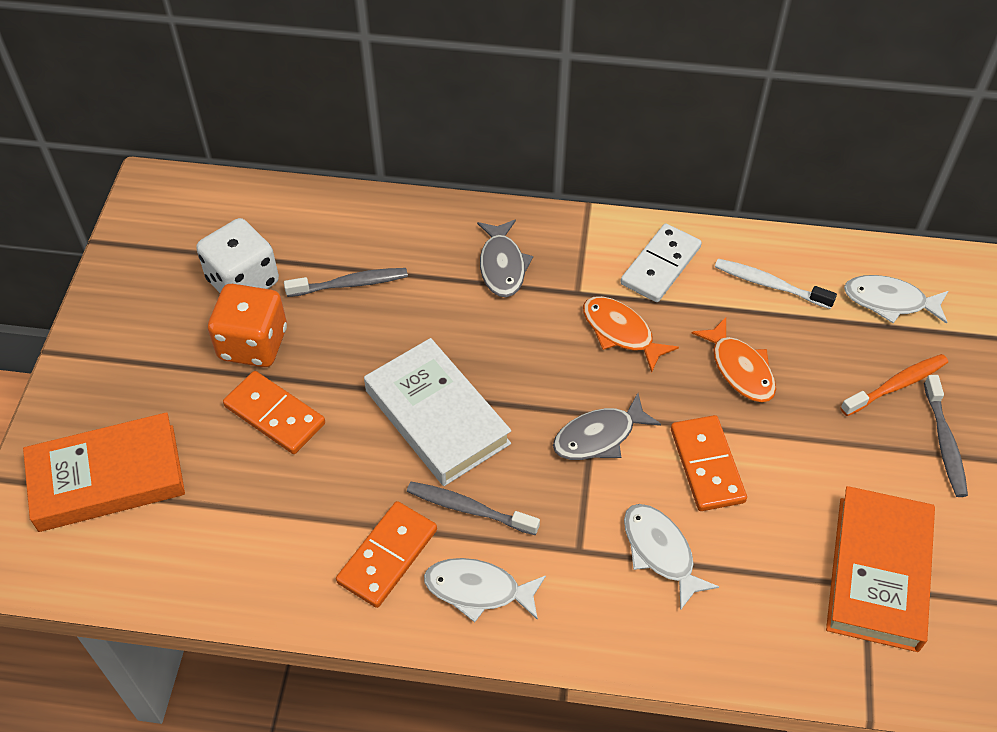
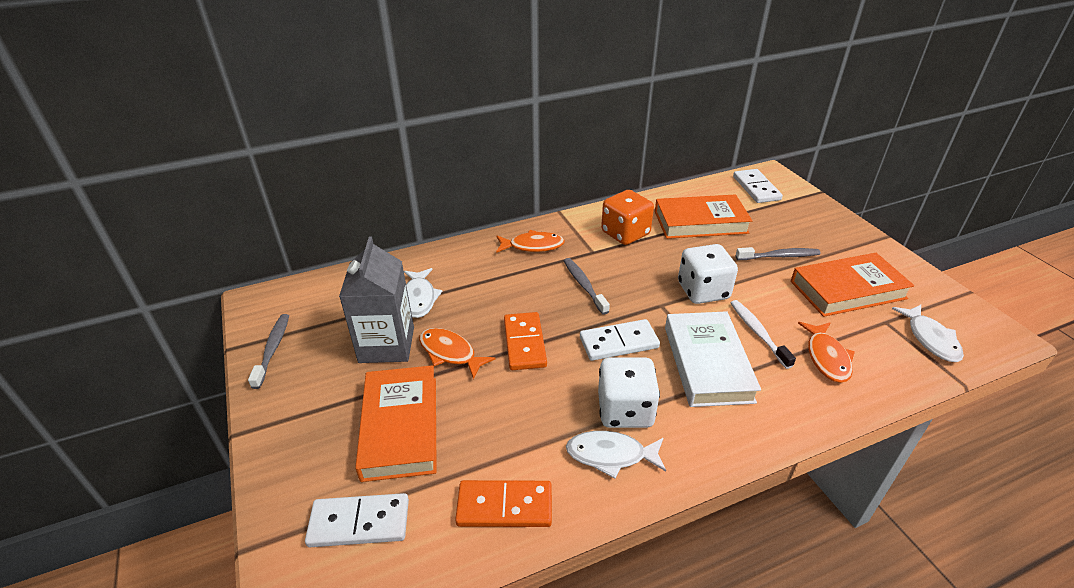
grey carton: none = 0 -> [339,237,414,363] = 1
grey fish: [477,220,533,297] [553,393,661,460] = 2 -> none = 0
orange book: [23,412,185,532] [826,486,935,652] = 2 -> [355,365,437,482] [655,194,753,239] [791,253,914,317] = 3
orange domino: [223,371,325,454] [336,501,437,608] [671,415,747,511] = 3 -> [455,480,552,527] [504,312,547,370] = 2
orange fish: [583,296,679,372] [692,317,776,402] = 2 -> [419,328,495,379] [496,230,565,253] [798,322,855,383] = 3
orange toothbrush: [840,354,948,416] = 1 -> none = 0
white dice: [196,218,279,293] = 1 -> [598,357,660,428] [678,244,738,304] = 2
white domino: [621,223,702,302] = 1 -> [305,493,409,547] [580,319,660,361] [733,169,783,203] = 3

